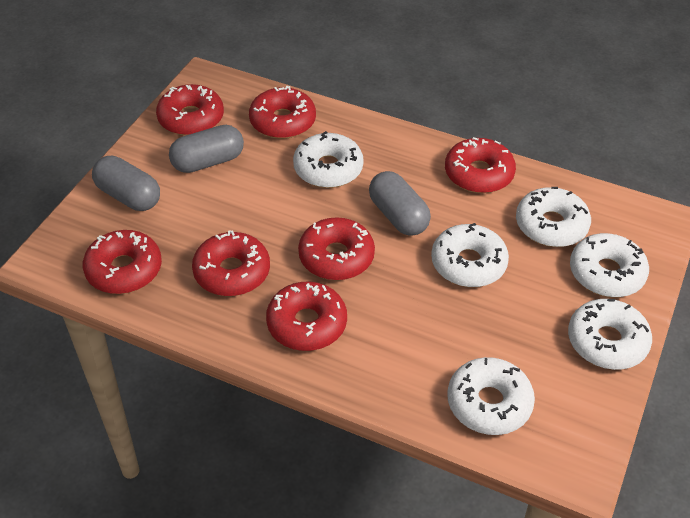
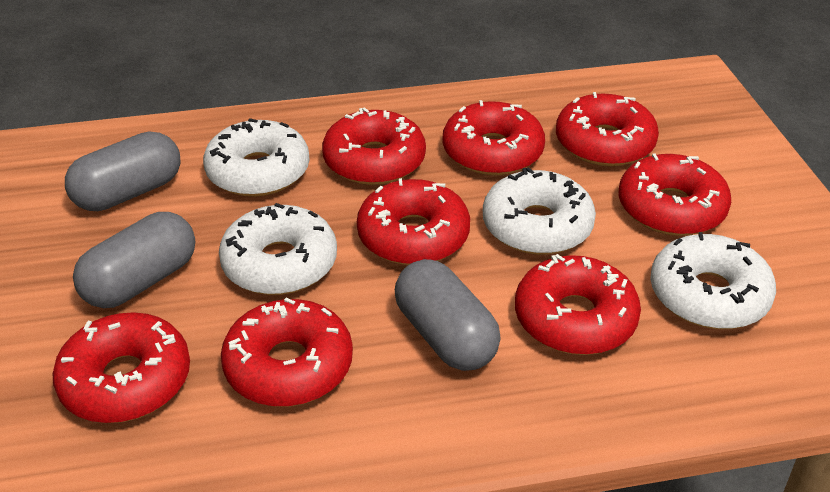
red donut: [83,230,162,294] [156,84,224,136] [192,230,270,296] [249,86,316,139] [266,282,347,351] [298,217,375,280] [445,137,516,193] = 7 -> [52,313,190,423] [221,298,353,407] [322,107,426,185] [357,178,470,265] [443,100,545,176] [515,254,641,355] [556,92,659,166] [618,153,731,236] = 8
white donut: [293,131,364,188] [431,223,509,287] [447,357,535,435] [516,187,591,247] [568,299,652,370] [570,233,649,297] = 6 -> [203,118,310,197] [219,203,337,295] [483,167,596,255] [650,232,776,329] = 4

